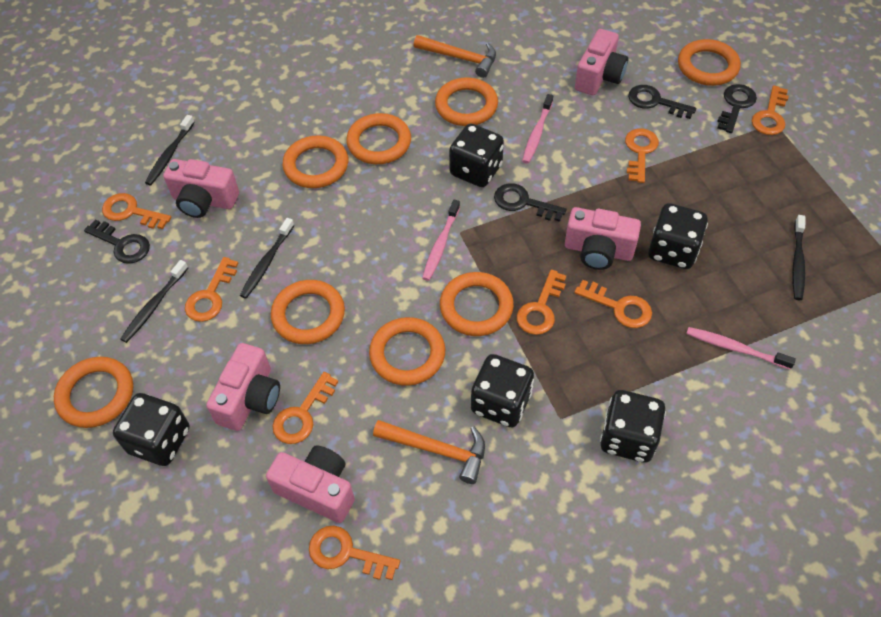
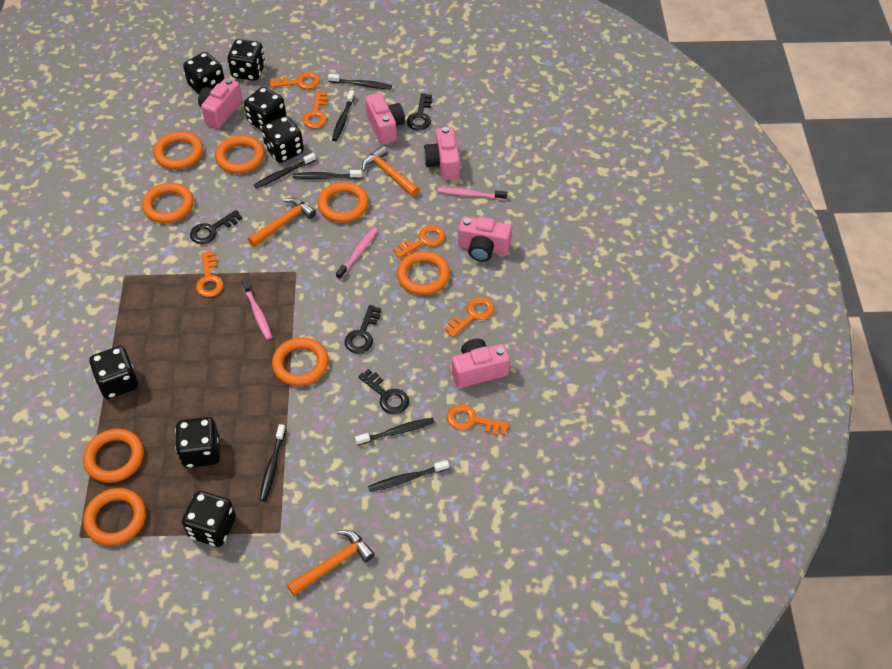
black dice: [113,393,190,466] [449,124,504,187] [471,354,534,427] [600,390,666,463] [648,203,708,269] = 5 -> [89,346,138,399] [175,417,220,468] [182,491,236,547] [183,52,224,94] [228,39,265,81] [244,87,286,130] [262,116,304,163] = 7
black toothbrush: [121,260,188,343] [145,115,195,185] [240,218,294,298] [792,215,805,300] = 4 -> [254,153,316,189] [259,424,286,501] [293,170,362,179] [328,74,392,89] [332,90,355,141] [355,418,434,445] [368,460,449,492] = 7
orange hammer: [373,420,485,484] [414,35,496,78] = 2 -> [248,198,316,247] [287,530,375,596] [362,146,419,196] = 3
orange key: [102,193,171,229] [185,257,239,322] [272,372,338,444] [309,526,400,580] [517,270,566,335] [574,280,652,328] [625,128,659,183] [752,85,789,135] = 8 -> [196,251,224,297] [270,72,320,89] [302,91,328,129] [393,225,445,258] [444,297,494,337] [447,404,509,435] = 6

